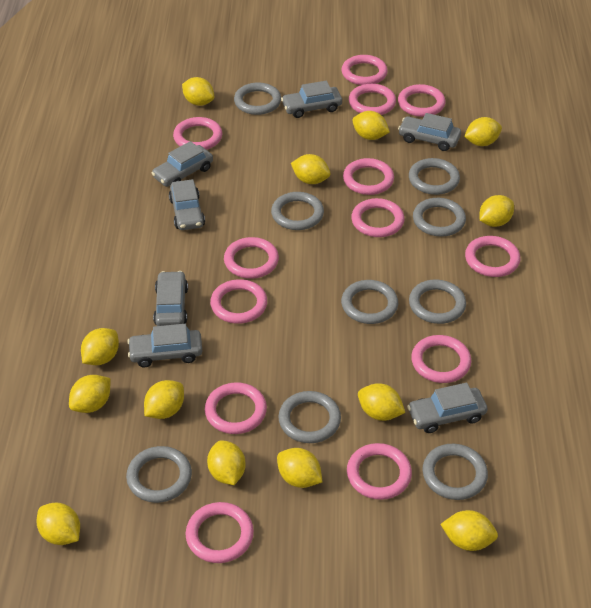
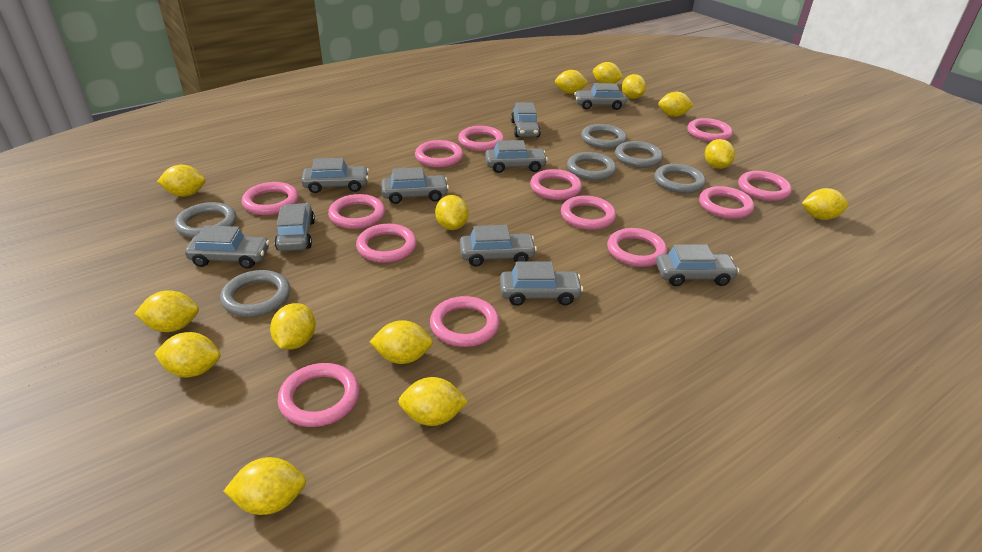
grey car: [127,324,202,367] [152,141,213,187] [153,271,188,326] [169,179,205,230] [281,81,342,118] [398,113,461,151] [407,383,488,433] = 7 -> [185,225,270,269] [274,203,315,251] [301,158,369,193] [381,167,449,204] [460,225,537,267] [485,140,548,173] [500,262,583,306] [511,103,541,137] [574,83,627,110] [656,244,739,286] = 10
grey ring: [126,446,192,503] [234,82,281,115] [271,192,324,230] [278,391,341,443] [341,280,398,324] [409,158,460,195] [409,280,466,324] [413,198,466,237] [422,444,488,500] = 9 -> [175,202,237,238] [220,270,291,317] [567,152,616,180] [581,124,627,149] [615,141,663,168] [654,164,706,193] = 6
yellow lemon: [36,502,80,545] [69,375,111,413] [81,328,119,365] [144,380,184,419] [182,77,214,106] [207,440,246,485] [277,448,322,488] [291,154,331,184] [352,111,390,140] [358,383,405,421] [440,510,498,551] [464,117,502,146] [480,195,514,227] = 13 -> [135,290,199,332] [154,332,220,378] [157,165,206,197] [224,457,306,515] [270,303,316,349] [369,320,433,364] [398,377,468,426] [435,195,469,230] [555,70,588,94] [593,62,623,83] [622,74,646,99] [658,92,694,117] [705,139,735,169] [802,188,848,220] = 14

